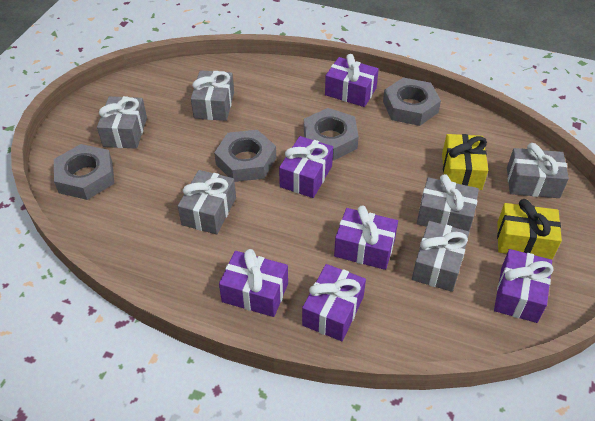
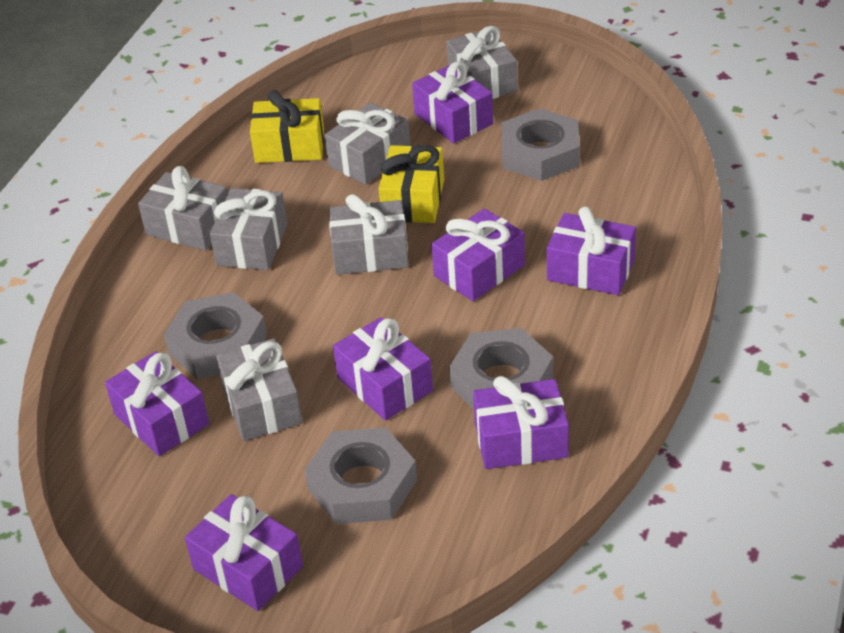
purple gift: [219,249,288,317] [279,136,333,198] [302,264,366,341] [325,54,379,107] [334,205,398,270] [494,249,554,323] = 6 -> [105,351,209,456] [185,494,303,611] [333,317,433,421] [412,61,493,143] [431,208,525,301] [473,376,569,469] [547,206,636,295] = 7

